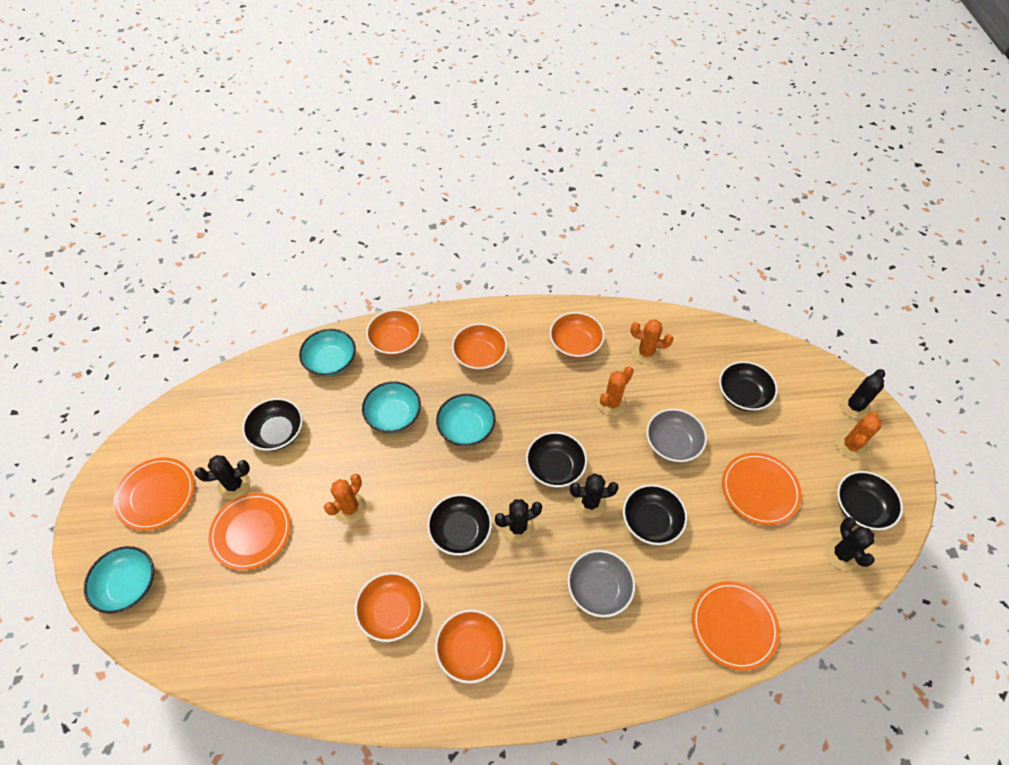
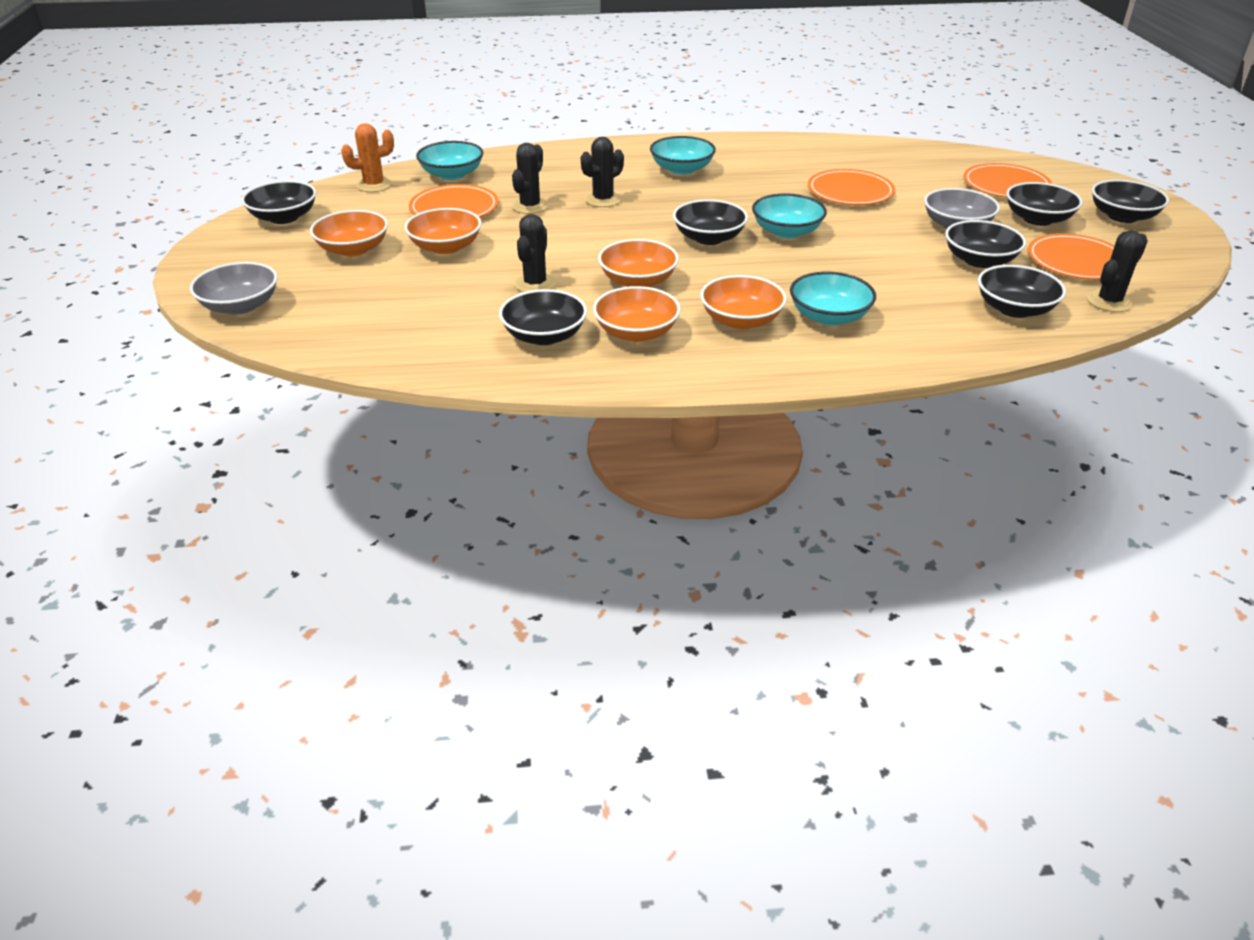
black bowl: [242,398,303,451] [427,494,492,556] [526,432,587,487] [623,484,687,545] [719,361,778,411] [837,471,903,531] = 6 -> [241,180,316,224] [499,289,587,345] [673,199,748,245] [945,220,1026,268] [978,265,1066,318] [1006,182,1083,226] [1092,180,1169,223] = 7
black cactus: [195,455,250,500] [495,499,542,543] [570,473,619,518] [825,517,875,570] [840,369,885,419] = 5 -> [512,143,549,214] [514,214,556,292] [581,137,624,207] [1087,230,1148,312] = 4
orange cactus: [324,474,366,524] [597,366,633,416] [630,319,673,365] [836,412,881,459] = 4 -> [341,123,394,192] = 1

